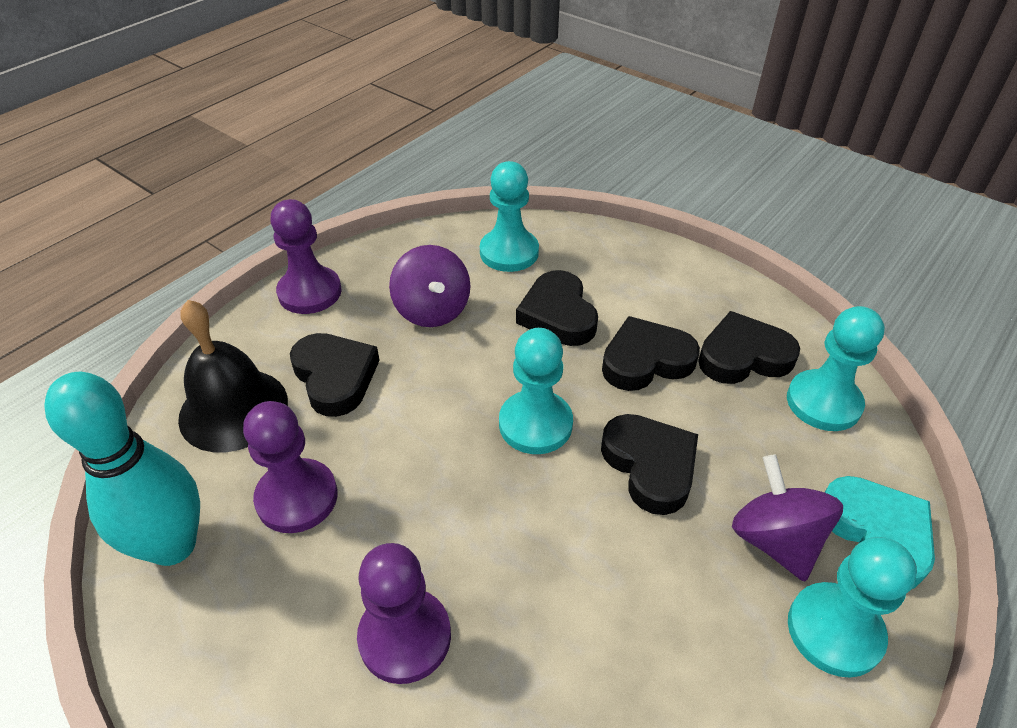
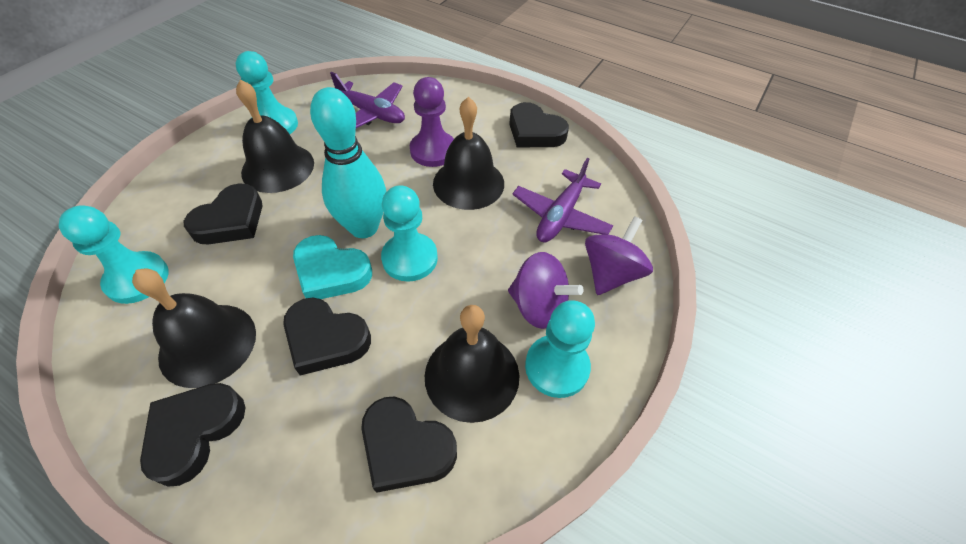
black bell: [178,300,288,452] = 1 -> [132,269,256,388] [236,79,314,193] [425,305,519,423] [433,97,504,210] = 4
purple pawn: [243,401,338,533] [270,199,341,314] [357,543,451,684] = 3 -> [410,77,454,167] = 1
purple plane: none = 0 -> [330,72,405,128] [512,158,613,242] = 2

